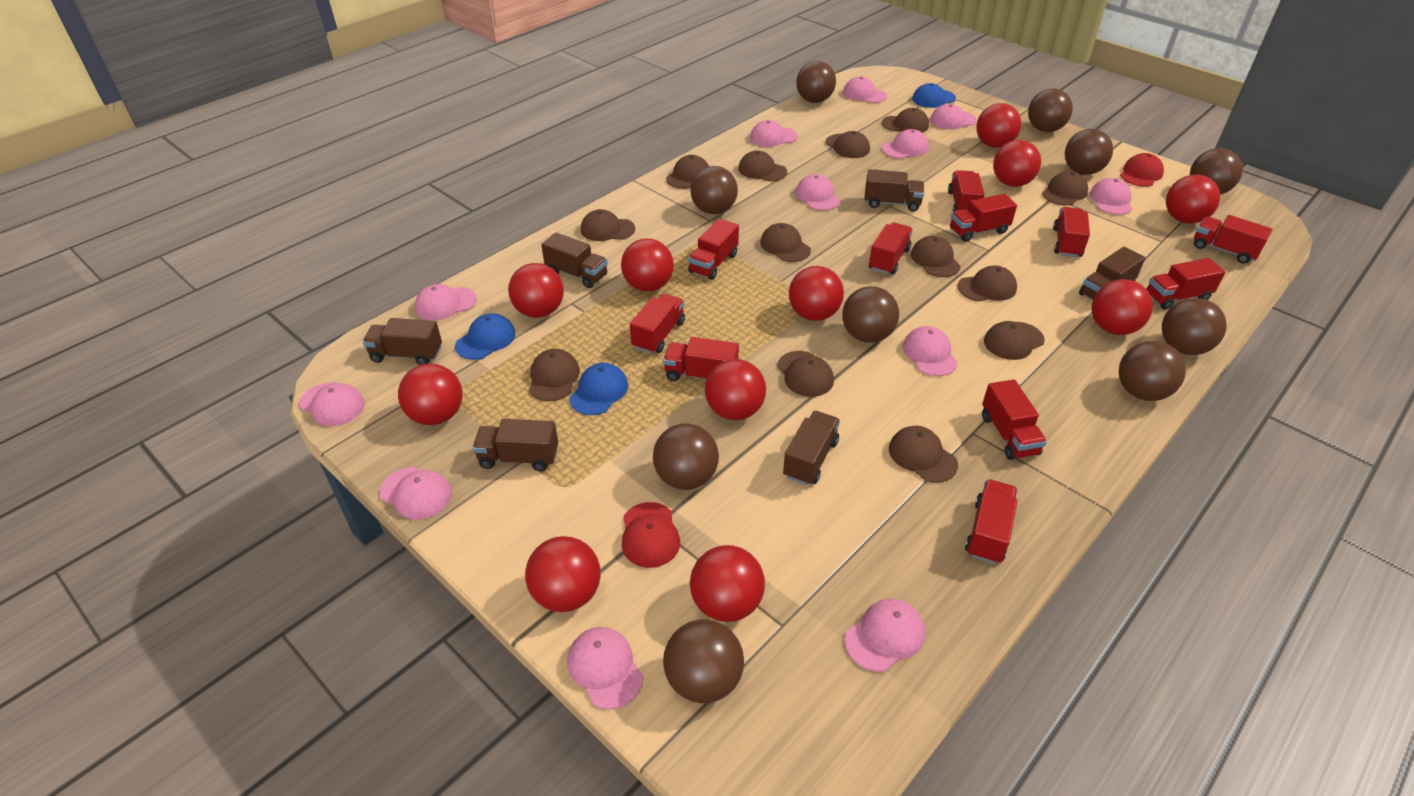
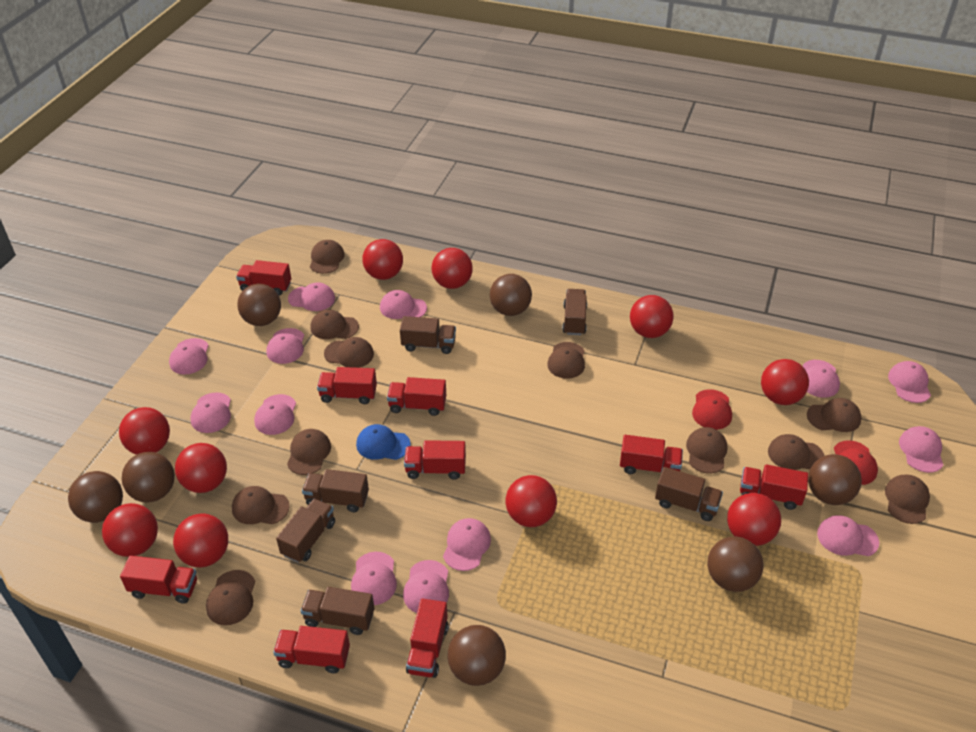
blue cap: [455,313,516,360] [569,363,628,415] [912,83,956,108] = 3 -> [356,424,411,460] = 1
brown ball: [653,424,719,490] [663,619,744,703] [690,166,738,214] [796,61,836,103] [842,286,899,343] [1028,88,1073,132] [1065,129,1113,175] [1119,341,1186,401] [1162,298,1227,355] [1190,148,1243,195] = 10 -> [68,471,123,523] [122,452,175,502] [237,284,281,326] [448,625,506,686] [490,274,532,316] [707,537,764,592] [808,454,862,505] = 7
brown cap: [529,349,580,401] [581,209,635,241] [666,155,709,189] [738,150,787,182] [760,223,811,262] [777,351,834,397] [826,131,870,158] [882,108,929,133] [889,426,958,483] [911,236,961,277] [958,266,1017,301] [984,321,1045,360] [1042,171,1088,206] = 13 -> [206,570,255,625] [232,486,290,524] [287,429,331,475] [310,240,345,274] [310,309,359,339] [324,337,374,368] [547,342,585,379] [686,427,728,473] [768,434,824,470] [807,398,861,432] [885,475,930,524] = 11
pink cap: [299,382,365,426] [379,467,452,520] [415,284,477,320] [567,627,643,709] [750,120,798,147] [796,174,840,210] [843,77,887,103] [845,599,925,672] [882,129,929,159] [903,326,958,376] [930,104,977,130] [1090,178,1132,215] = 12 -> [169,338,209,375] [191,392,231,433] [254,394,296,435] [266,328,304,364] [288,282,335,311] [351,552,397,605] [380,290,427,319] [403,560,449,613] [443,518,491,571] [803,360,840,398] [817,515,879,556] [888,361,931,403] [899,426,943,473] = 13
red ball: [398,364,462,425] [508,263,564,318] [525,536,601,612] [621,238,674,292] [690,545,765,622] [705,359,766,420] [789,266,844,321] [976,103,1021,148] [993,140,1041,187] [1091,279,1153,335] [1166,175,1220,223] = 11 -> [102,503,158,557] [119,407,170,455] [173,513,228,567] [175,443,227,493] [362,239,403,280] [431,248,473,289] [506,475,557,527] [630,295,674,338] [727,493,781,546] [761,359,809,405] = 10
red truck: [630,294,685,354] [663,337,739,381] [688,218,739,280] [869,222,913,274] [948,170,984,212] [950,194,1017,242] [965,479,1018,564] [982,379,1047,460] [1053,207,1090,258] [1146,258,1225,310] [1194,215,1273,264] = 11 -> [120,556,197,604] [236,260,291,296] [273,626,350,673] [317,367,377,404] [387,377,446,416] [404,440,466,480] [406,598,449,678] [620,435,683,474] [740,464,808,510] = 9

